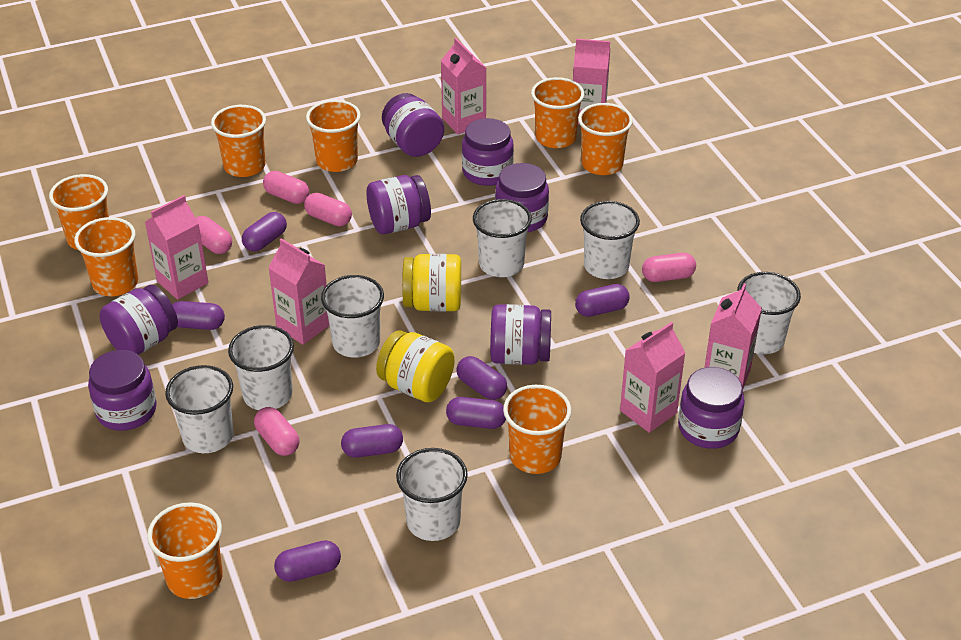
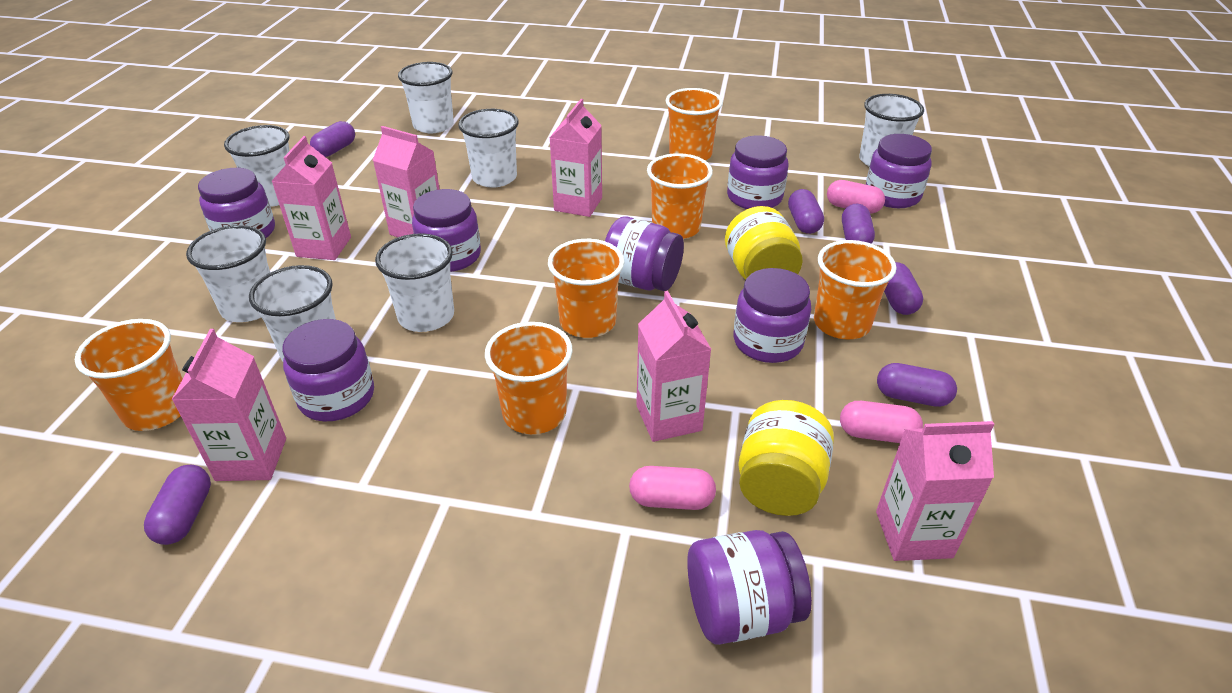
orange cup: [49,174,109,250] [74,217,138,296] [147,502,223,599] [211,105,266,177] [306,100,361,172] [503,385,571,474] [531,77,585,148] [578,103,633,175] = 8 -> [75,319,183,431] [485,322,573,434] [548,239,624,338] [647,153,713,239] [666,88,723,160] [814,240,897,340] = 6
pink capsule: [196,216,232,254] [254,407,299,456] [263,171,310,204] [304,193,352,226] [642,253,696,282] = 5 -> [629,466,716,510] [827,180,885,214] [840,401,923,443] = 3
purple capsule: [172,301,225,330] [242,212,287,251] [274,540,341,582] [341,424,403,458] [446,397,506,429] [457,356,507,400] [575,284,630,317] = 7 -> [144,465,211,545] [310,121,355,157] [788,189,824,234] [842,204,875,244] [877,363,957,407] [884,262,923,315] = 6

